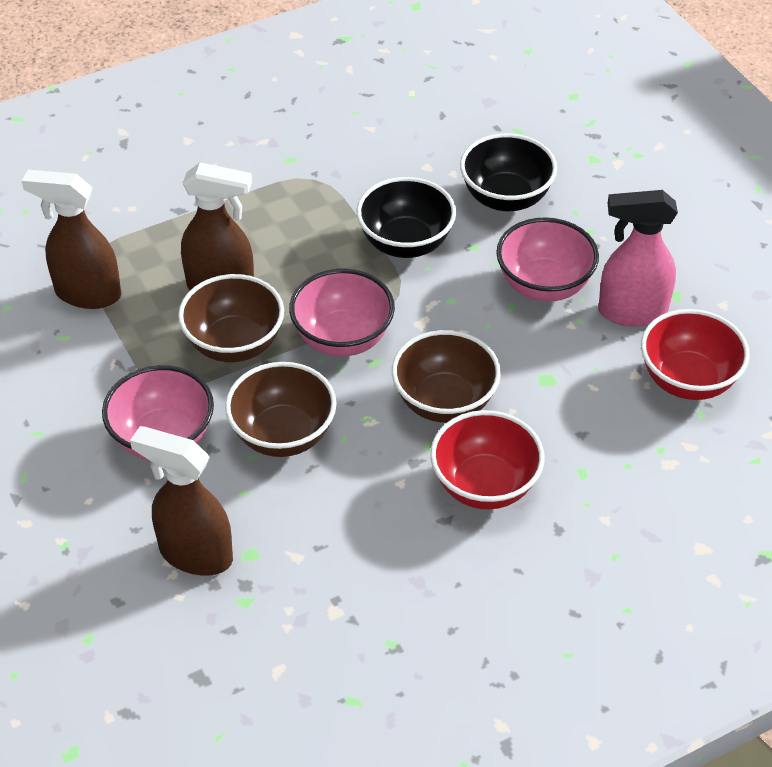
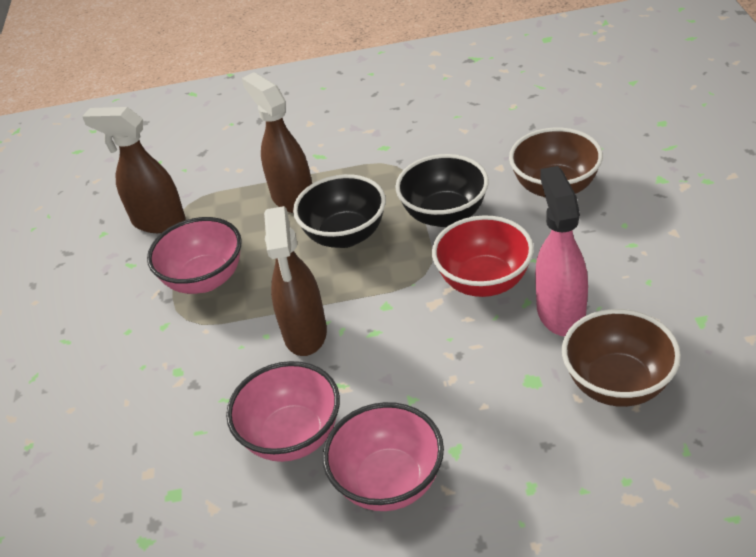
brown bowl: [178,274,284,362] [225,362,337,457] [392,330,501,423] = 3 -> [509,128,603,198] [562,309,681,407] = 2
red bowl: [430,410,545,509] [641,309,750,400] = 2 -> [432,215,534,297] = 1

